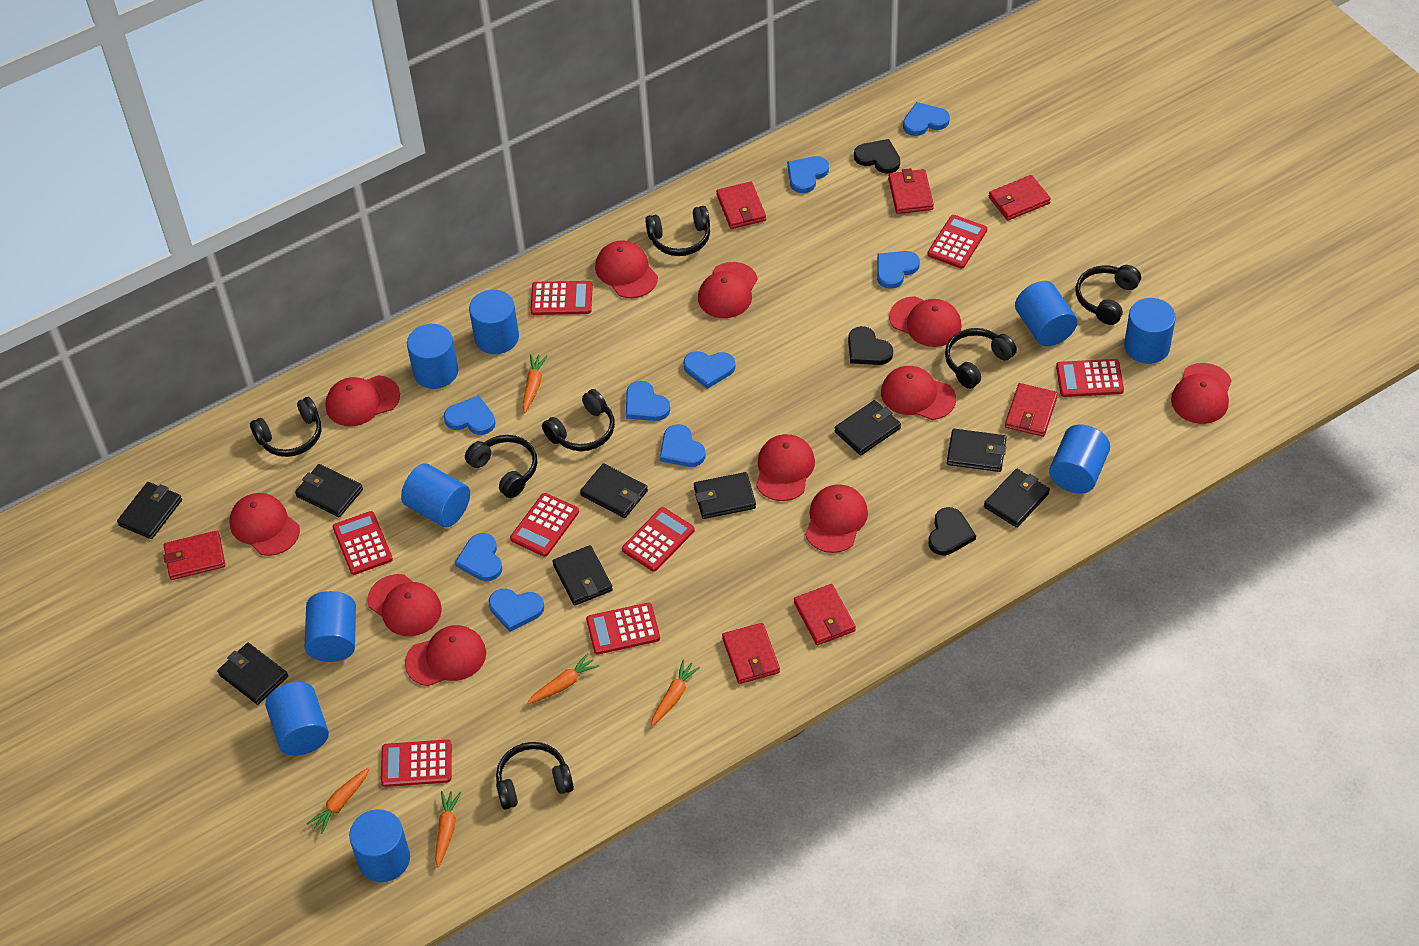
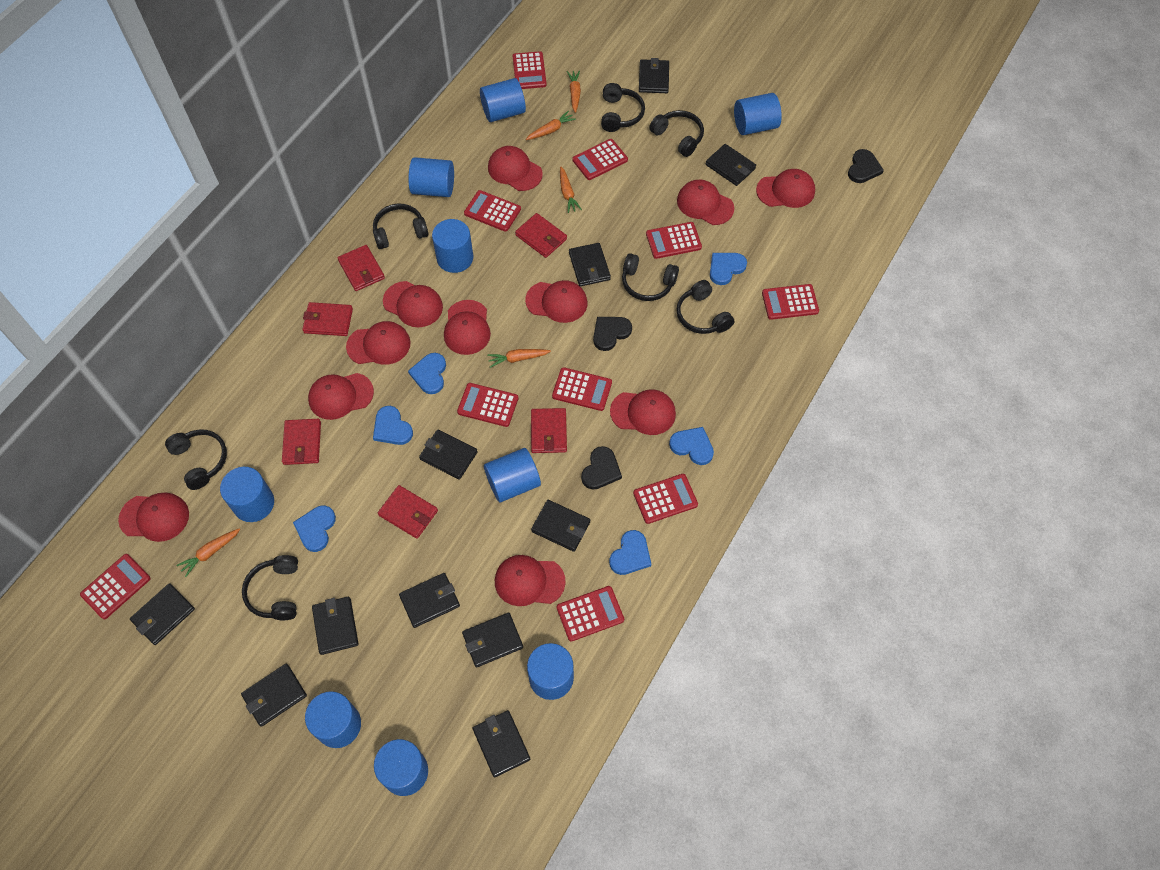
black wallet: [117,482,182,539] [217,643,288,705] [295,464,363,517] [553,545,613,606] [580,463,648,518] [694,472,756,519] [835,400,901,455] [947,429,1006,472] [984,469,1050,528] = 9 -> [130,583,195,645] [241,664,307,727] [312,597,359,655] [399,573,460,628] [419,430,478,480] [462,612,523,668] [472,710,530,778] [531,500,590,552] [569,243,611,286] [639,58,669,93] [706,144,756,186] = 11
blue heart: [444,395,496,435] [455,533,502,581] [489,589,544,632] [626,381,670,421] [660,424,706,467] [683,351,735,389] [787,156,829,193] [877,251,920,289] [903,102,950,136] = 9 -> [293,506,336,552] [373,406,413,445] [408,353,446,394] [609,530,651,575] [669,427,714,465] [710,253,747,285] = 6
red calculator: [333,511,393,575] [381,740,452,787] [510,493,579,557] [530,281,593,315] [586,603,660,655] [622,507,695,572] [927,215,987,269] [1056,359,1124,397] = 8 -> [80,554,151,619] [457,383,518,427] [464,190,521,232] [512,51,547,89] [552,367,612,411] [557,586,624,642] [572,139,628,180] [633,474,698,524] [646,222,702,259] [762,284,819,320] = 10
red wallet: [163,530,225,580] [716,182,766,229] [722,623,780,684] [794,584,856,645] [888,168,934,214] [989,175,1051,221] [1005,383,1058,437] = 7 -> [282,419,321,465] [302,302,353,336] [338,245,385,291] [378,485,438,539] [515,213,567,258] [531,408,567,453] = 6

